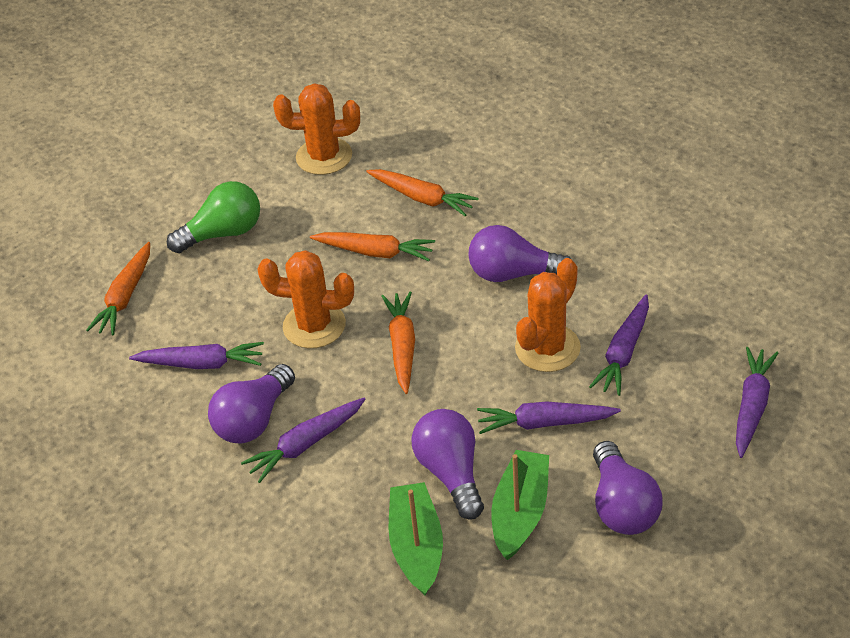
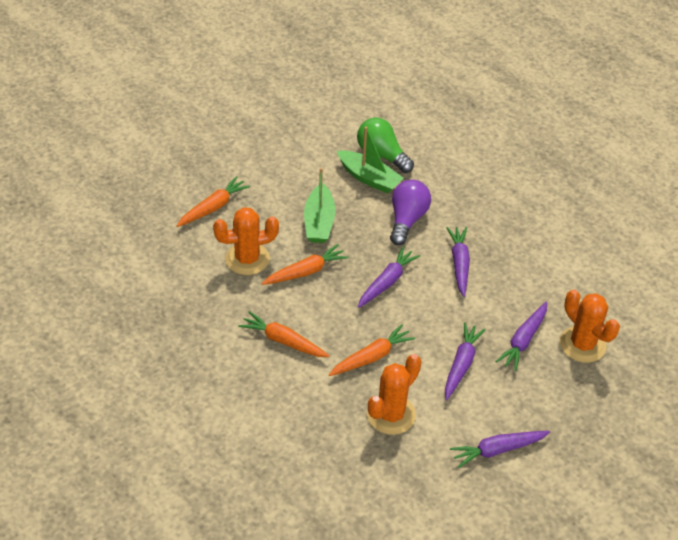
purple light bulb: [208,364,295,444] [412,409,484,520] [468,225,571,282] [593,441,663,535] = 4 -> [390,180,431,245] = 1

